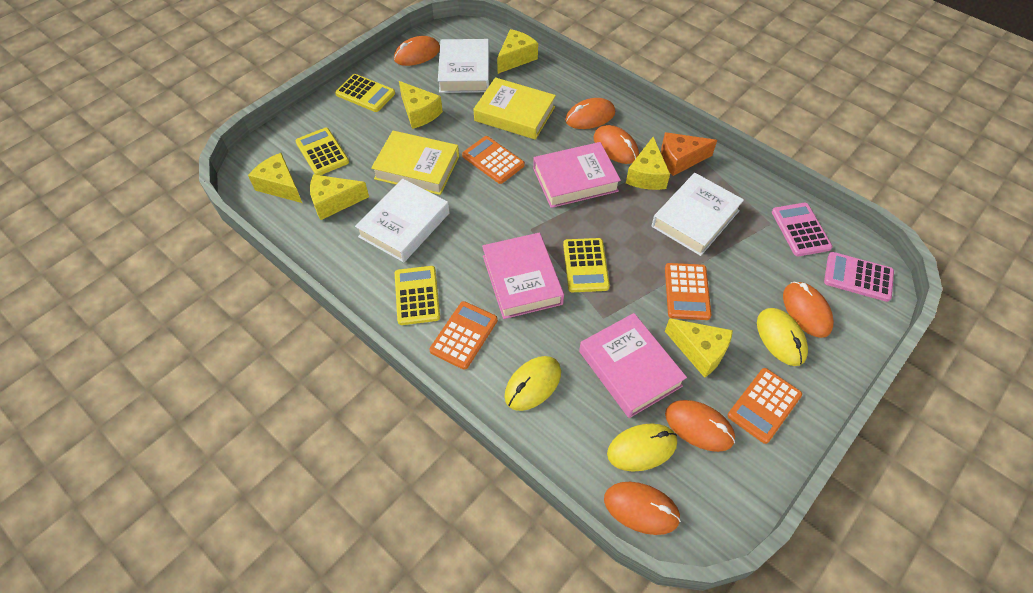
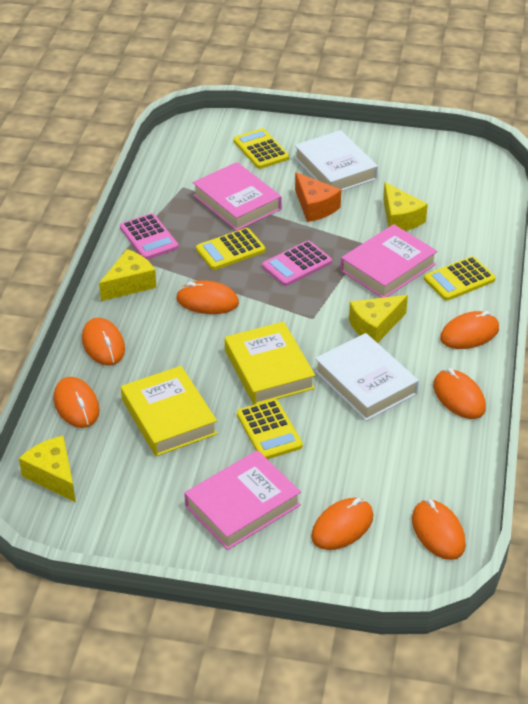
orange calculator: [429,301,498,370] [462,136,525,184] [665,263,711,320] [727,368,802,444] = 4 -> none = 0
orange mouse: [394,36,440,66] [565,98,615,129] [593,125,639,164] [604,482,681,535] [665,400,735,452] [783,282,834,338] = 6 -> [54,377,100,428] [82,318,125,366] [176,280,239,314] [311,498,373,550] [412,499,466,560] [433,368,486,419] [440,311,499,349] = 7
white book: [355,179,450,263] [438,39,489,93] [652,173,744,256] = 3 -> [294,130,378,191] [315,333,419,421] = 2
yellow cheese: [248,153,302,203] [310,174,369,220] [399,81,443,129] [497,29,538,74] [626,137,670,190] [665,318,733,378] = 6 -> [19,436,76,502] [99,249,157,301] [349,295,408,343] [383,182,428,231] = 4
yellow mouse: [504,356,561,411] [607,424,677,472] [757,308,808,366] = 3 -> none = 0

